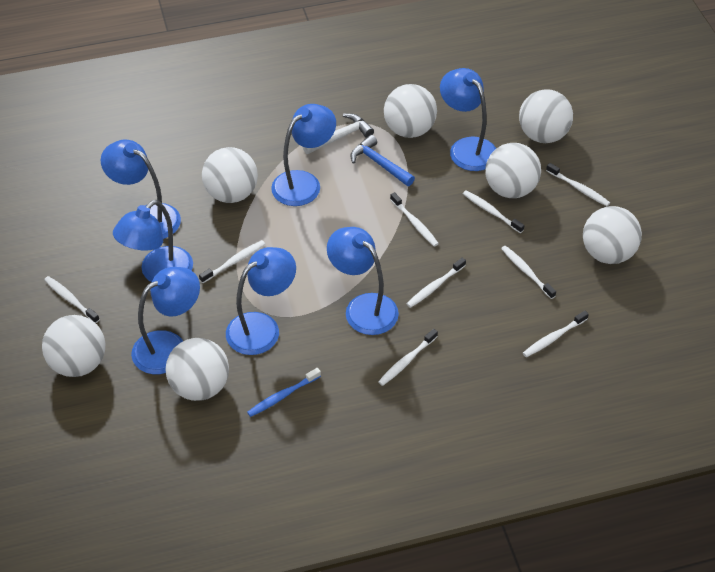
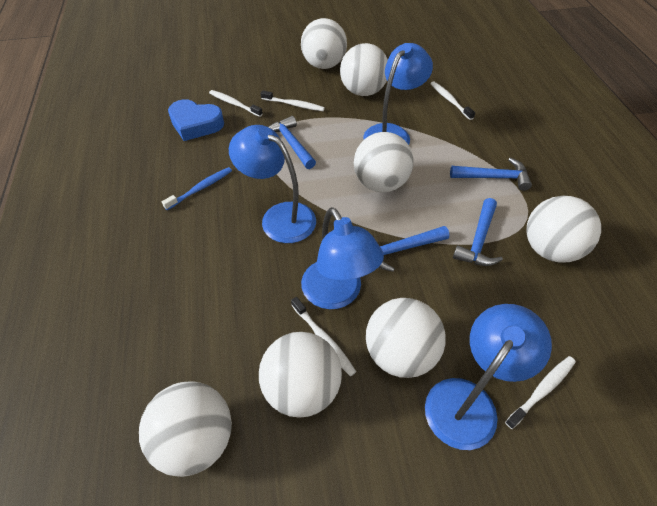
blue hammer: [351,135,415,186] = 1 -> [269,116,316,169] [372,226,449,272] [450,158,532,191] [453,198,503,266] = 4
blue heart: none = 0 -> [168,99,224,141] = 1
blue lamp: [101,140,181,239] [113,200,193,282] [131,267,200,374] [226,247,296,355] [271,104,336,206] [327,227,399,335] [440,68,496,171] = 7 -> [229,125,316,243] [301,207,384,309] [363,43,433,145] [425,304,552,450] = 4
white hammer: [303,113,374,154] = 1 -> none = 0
white toothbrush: [44,276,100,323] [199,240,265,283] [378,329,438,386] [390,192,439,247] [407,258,466,308] [463,190,525,233] [501,246,556,299] [523,311,589,357] [546,163,610,206] = 9 -> [209,90,263,117] [261,90,325,111] [291,297,356,377] [430,81,475,120] [505,356,576,429] = 5

